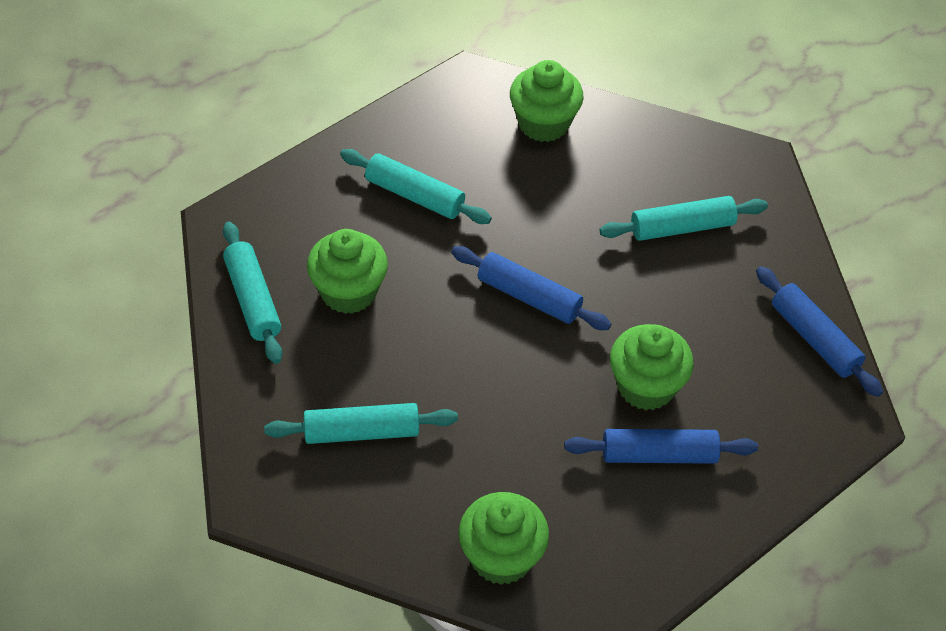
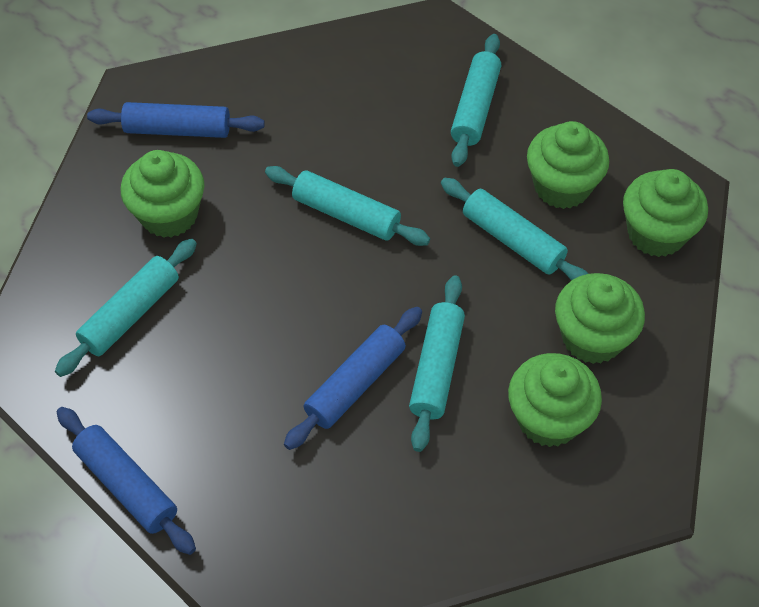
green cupcake: [307,229,388,314] [458,492,549,585] [510,60,584,142] [610,324,694,410] = 4 -> [121,150,204,238] [508,353,602,447] [527,121,609,209] [555,273,645,364] [623,169,708,257] = 5
turquoise rolling pin: [223,222,282,364] [264,403,458,444] [340,149,492,224] [600,196,768,241] = 4 -> [55,238,197,377] [265,166,430,246] [409,275,465,452] [441,178,588,281] [451,34,501,167] = 5

